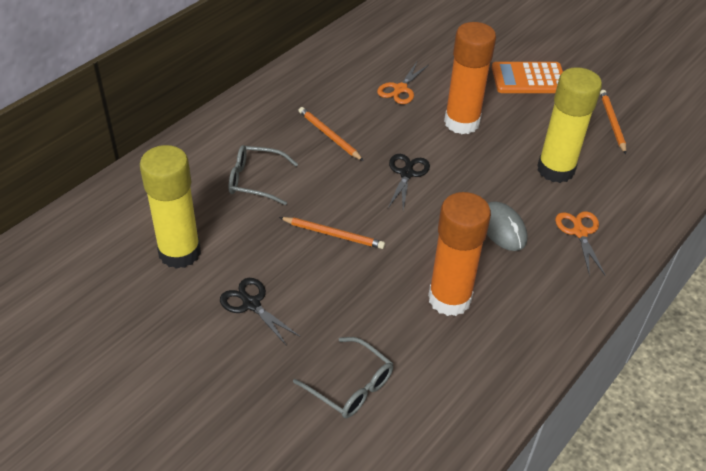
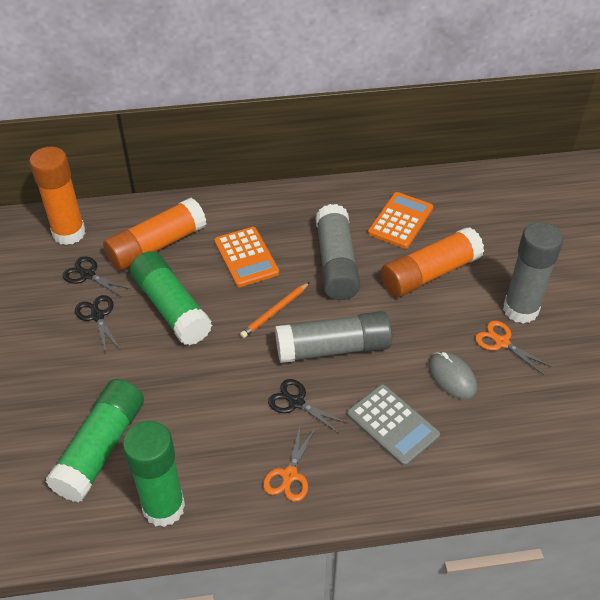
black scissors: [220,278,301,346] [388,154,430,210] = 2 -> [62,256,130,297] [75,295,120,352] [268,379,347,434] = 3
green glue stick: none = 0 -> [45,379,144,502] [123,421,185,527] [130,251,212,345] = 3
grey calculator: none = 0 -> [347,384,440,466] = 1
grey glasses: [229,145,298,205] [293,337,393,418] = 2 -> none = 0
grey glue stick: none = 0 -> [275,311,392,363] [316,204,360,300] [503,222,563,324] = 3
orange calculator: [492,62,563,93] = 1 -> [214,227,279,287] [368,192,433,249] = 2
orange glue stick: [428,192,491,316] [444,22,496,134] = 2 -> [29,147,86,245] [103,197,206,271] [381,227,484,297] = 3
orange pencil: [279,217,385,249] [298,107,364,161] [600,90,626,154] = 3 -> [240,282,310,338] = 1
yellow glue stick: [140,145,201,269] [537,67,602,183] = 2 -> none = 0

